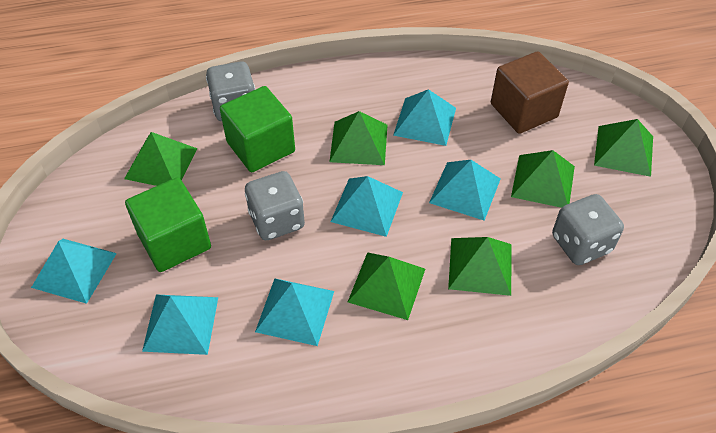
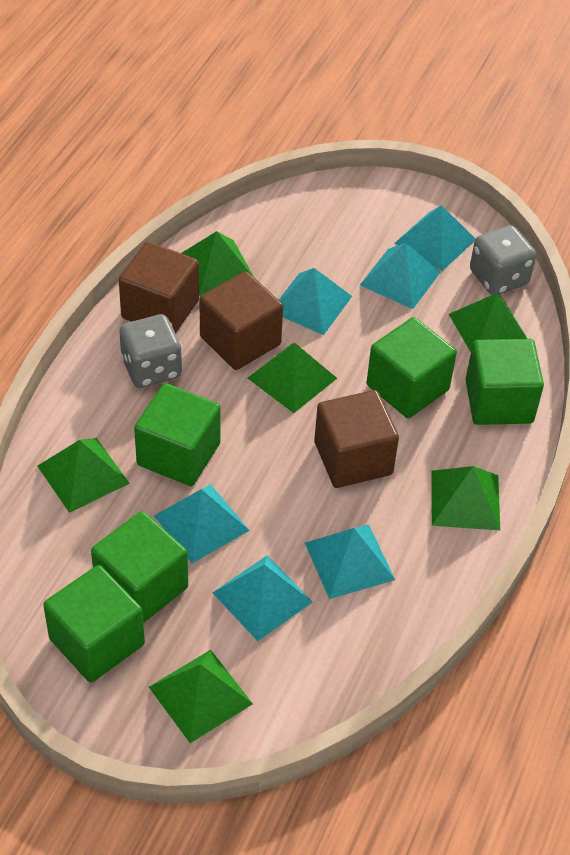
brown cube: [491,51,569,134] = 1 -> [119,242,199,333] [200,271,283,370] [314,390,399,488] = 3
green cube: [125,177,211,272] [220,86,295,172] = 2 -> [43,565,145,683] [91,511,188,623] [134,383,221,486] [367,317,457,418] [465,339,544,425] = 5
grey dice: [206,61,255,121] [245,171,305,240] [552,194,624,265] = 3 -> [120,314,182,388] [470,225,536,295] = 2

